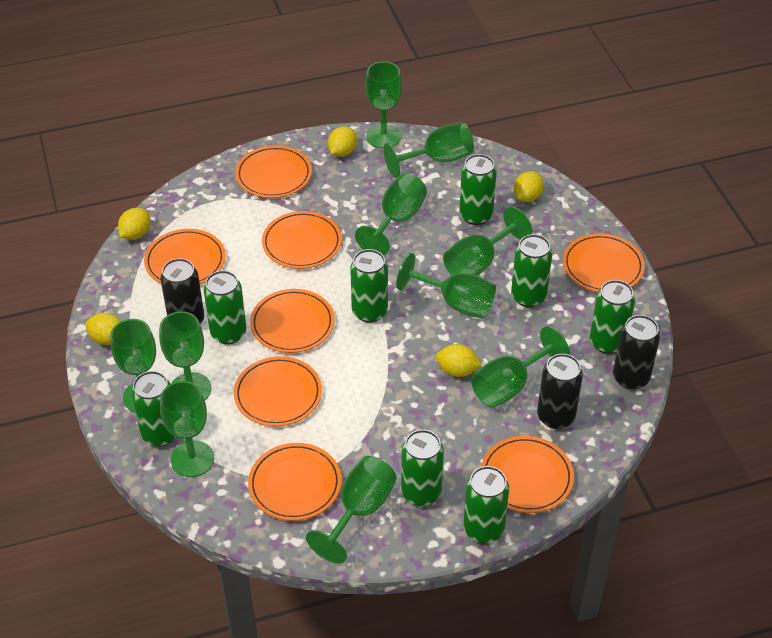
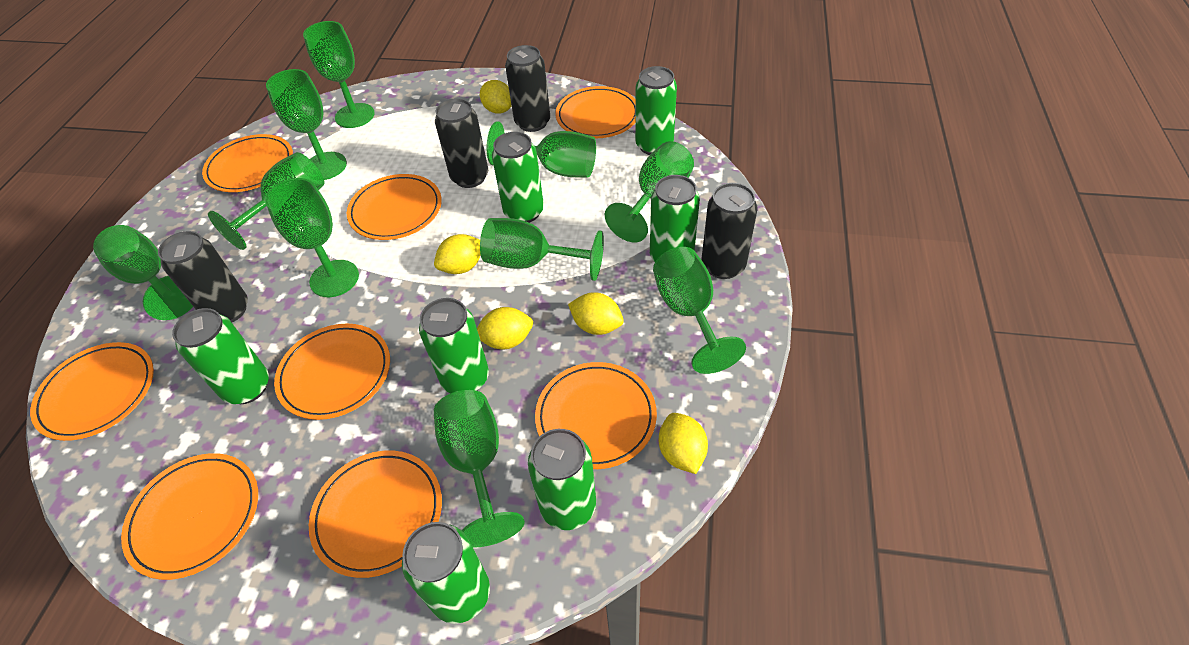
black can: [160,258,204,324] [537,354,583,429] [613,315,660,390] = 3 -> [158,231,248,322] [435,98,488,188] [505,45,550,132] [702,183,757,279] = 4
green can: [131,371,176,447] [204,270,247,344] [350,249,388,323] [401,430,444,506] [459,154,497,225] [463,466,509,543] [511,234,552,307] [590,280,635,354] = 8 -> [172,308,269,404] [402,522,490,624] [419,298,489,393] [492,132,544,223] [528,429,596,530] [635,66,677,155] [650,175,700,262] = 7

